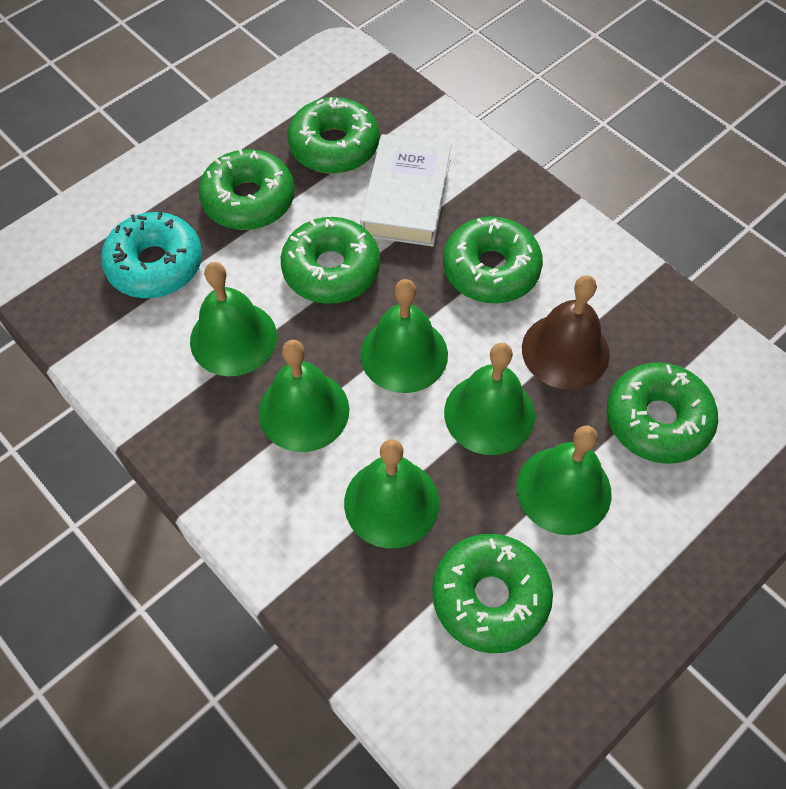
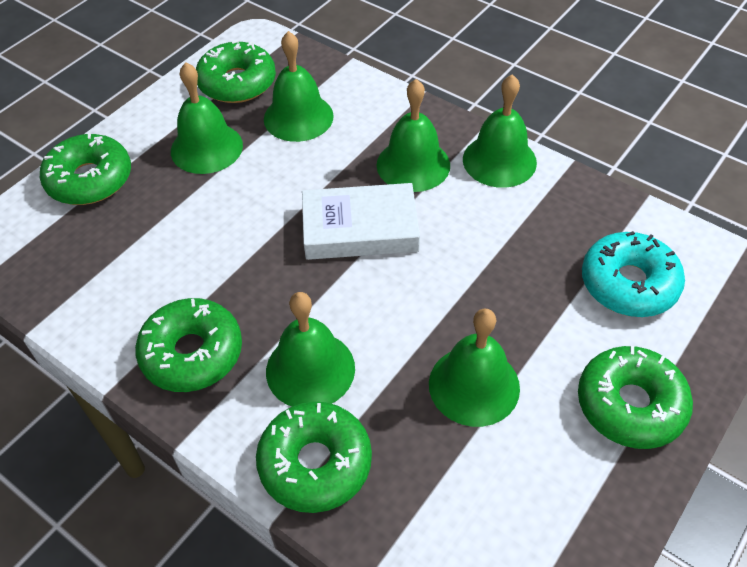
brown bell: [522,275,610,389] = 1 -> none = 0
green donut: [199,148,295,230] [281,217,380,304] [287,97,379,174] [432,534,553,653] [443,217,543,303] [607,362,718,464] = 6 -> [40,133,131,205] [135,298,242,392] [196,40,276,103] [256,402,372,513] [578,346,693,449] = 5

